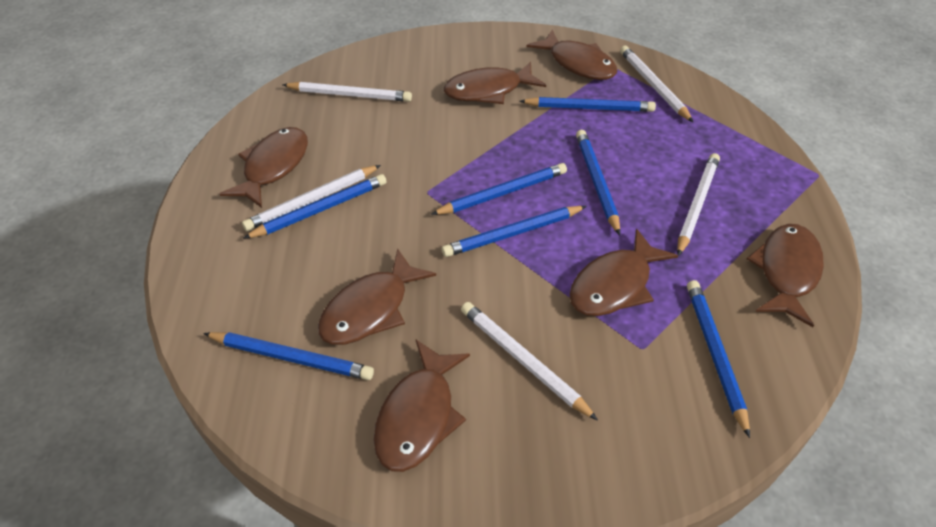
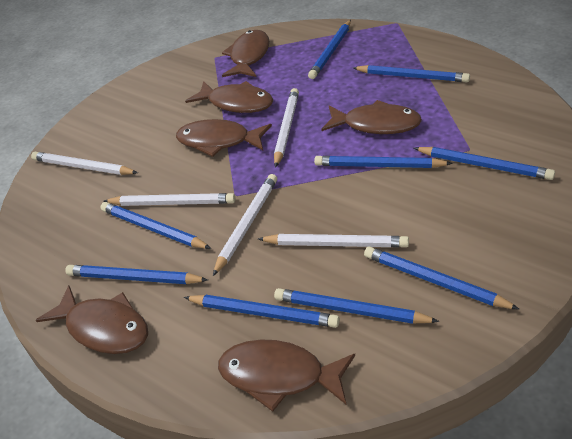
blue pencil: [203,332,374,380] [243,174,387,239] [431,163,567,215] [442,206,587,257] [519,97,656,112] [576,130,620,235] [687,280,750,438] = 7 -> [65,265,208,284] [100,202,211,249] [184,295,340,328] [274,288,439,324] [308,20,351,79] [314,156,453,168] [353,65,470,82] [364,247,520,310] [414,147,555,180] = 9
brown fish: [220,127,308,208] [318,248,436,345] [374,340,470,472] [444,62,546,104] [527,29,617,80] [569,229,678,316] [747,224,824,327] = 7 -> [35,285,148,354] [176,119,272,157] [185,81,273,113] [218,339,355,412] [222,30,270,77] [321,100,422,134] = 6

